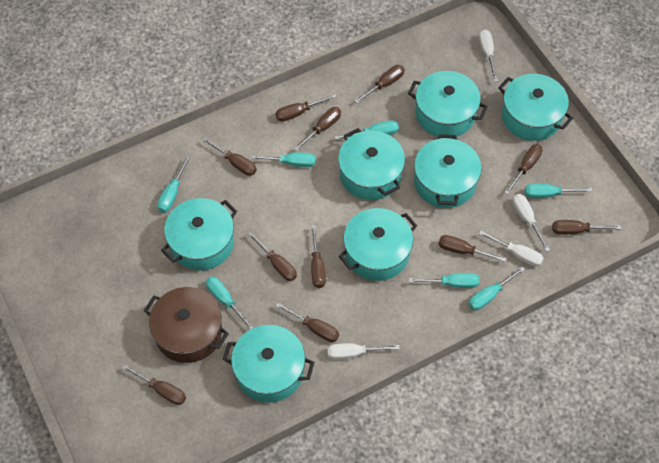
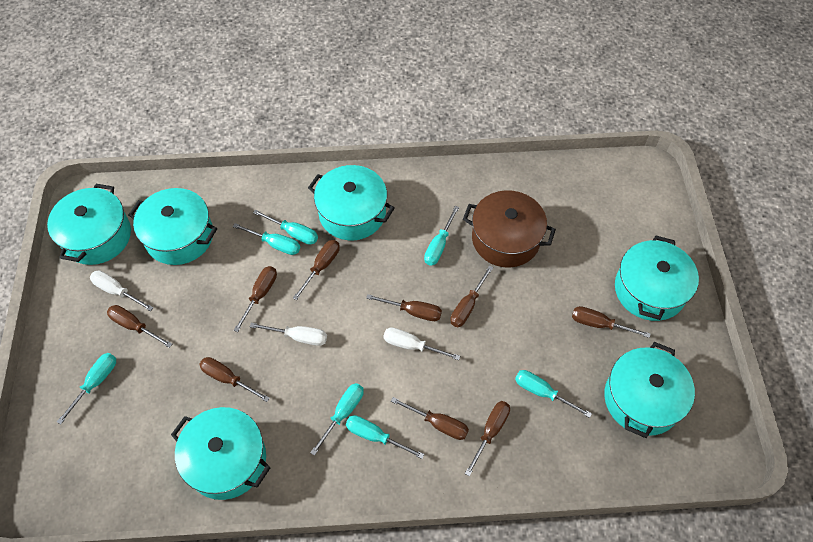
brown screwdriver: [122,364,186,405] [202,138,257,176] [248,231,297,281] [275,94,336,122] [276,303,339,342] [294,107,341,151] [311,225,326,288] [355,65,405,103] [438,235,507,262] [505,144,543,194] [552,220,621,235] = 11 -> [107,305,172,348] [199,357,270,402] [234,266,277,332] [293,240,340,300] [366,294,442,321] [391,397,469,440] [450,265,493,327] [465,401,510,476] [572,306,651,338] = 9
turquoise pot: [161,198,237,271] [223,325,314,403] [338,128,405,200] [339,208,417,281] [408,71,488,137] [414,134,482,208] [498,74,573,141] = 7 -> [47,184,131,265] [128,188,217,265] [171,407,271,500] [308,165,395,240] [604,342,695,438] [615,236,699,321] = 6
white screwdriver: [327,343,400,360] [479,30,498,82] [479,230,544,267] [513,194,550,252] = 4 -> [90,270,154,311] [250,323,327,346] [383,327,460,360] = 3

